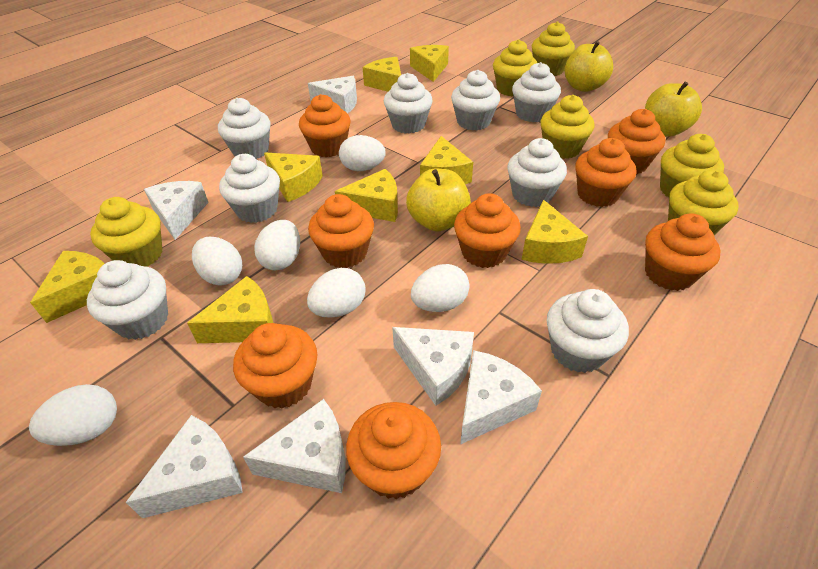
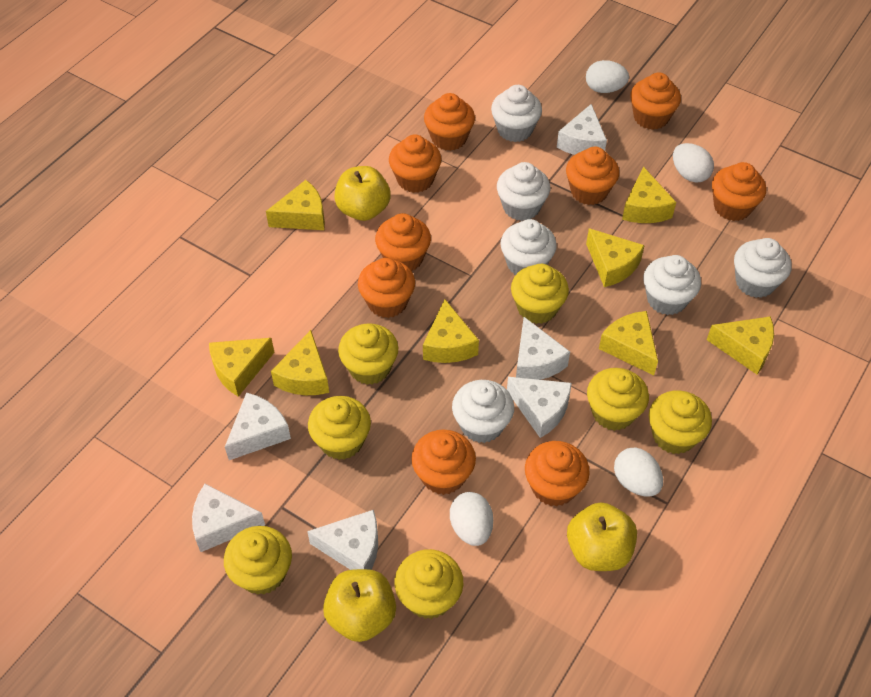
orange cupcake: [233,323,317,408] [299,94,351,157] [308,194,374,268] [346,402,441,500] [454,193,521,268] [575,138,636,207] [608,109,665,174] [645,213,720,291] = 8 -> [358,258,415,318] [375,213,431,271] [389,134,441,193] [411,429,476,495] [424,93,475,151] [525,441,590,507] [566,147,619,205] [630,72,681,130] [712,162,766,221] = 9
white cupcake: [87,260,168,340] [218,98,271,159] [219,154,280,223] [384,73,433,134] [451,70,500,131] [507,138,567,207] [512,62,561,122] [547,289,629,373] = 8 -> [452,380,514,443] [491,85,542,142] [497,162,550,221] [500,219,557,275] [643,255,701,315] [734,238,792,298] = 6
white egg: [29,384,117,446] [192,237,242,285] [254,220,300,270] [307,268,366,318] [339,135,386,171] [411,264,469,312] = 6 -> [450,492,493,546] [586,60,629,93] [614,448,663,496] [673,143,714,183] = 4
yellow cupcake: [90,197,162,267] [493,39,537,96] [532,22,575,76] [541,95,594,159] [660,134,724,197] [668,170,739,235] = 6 -> [224,526,292,595] [308,396,371,460] [338,323,398,385] [395,549,463,619] [511,264,569,324] [587,368,649,431] [649,390,712,454] = 7

